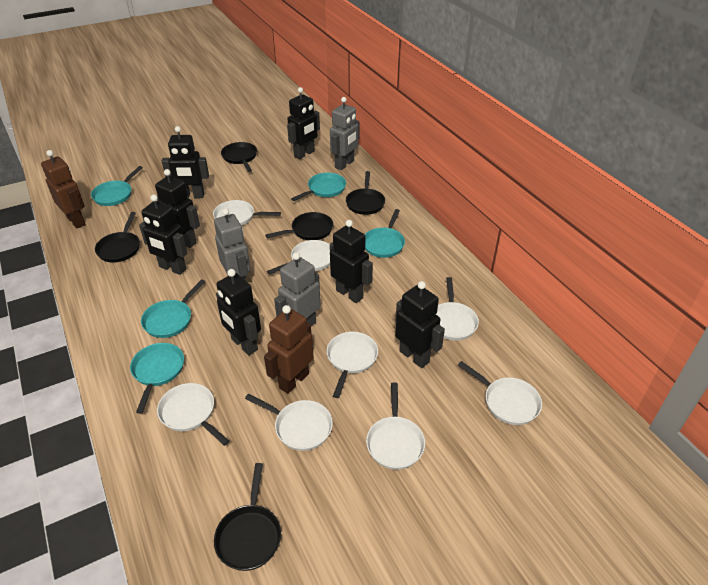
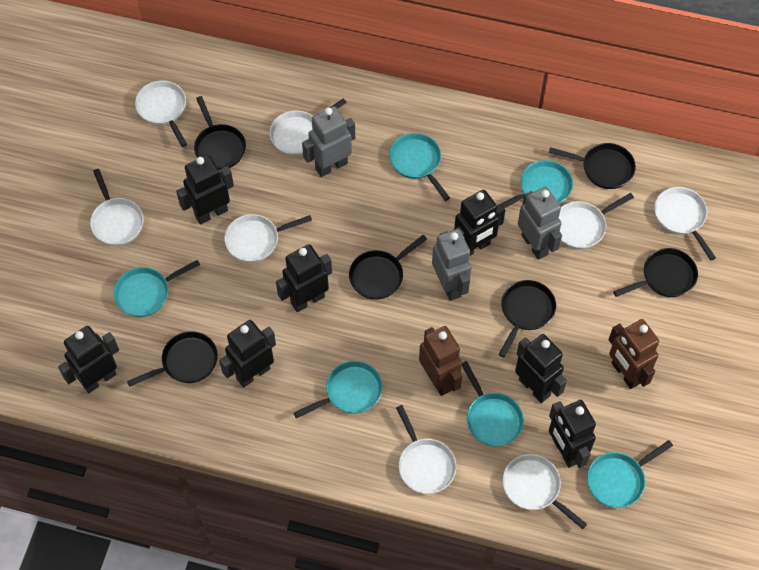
black pan: [95,212,140,262] [214,463,281,571] [221,142,257,172] [265,212,333,240] [346,171,385,215] = 5 -> [127,331,218,387] [194,96,246,170] [349,235,427,300] [498,280,556,357] [549,143,636,189] [613,248,698,297] = 6
turquoise pan: [91,166,143,206] [130,343,184,414] [141,279,205,338] [291,173,346,201] [365,209,405,258] = 5 -> [114,260,200,317] [294,361,383,418] [389,133,450,201] [462,361,524,447] [501,160,573,208] [587,440,673,508] = 6

